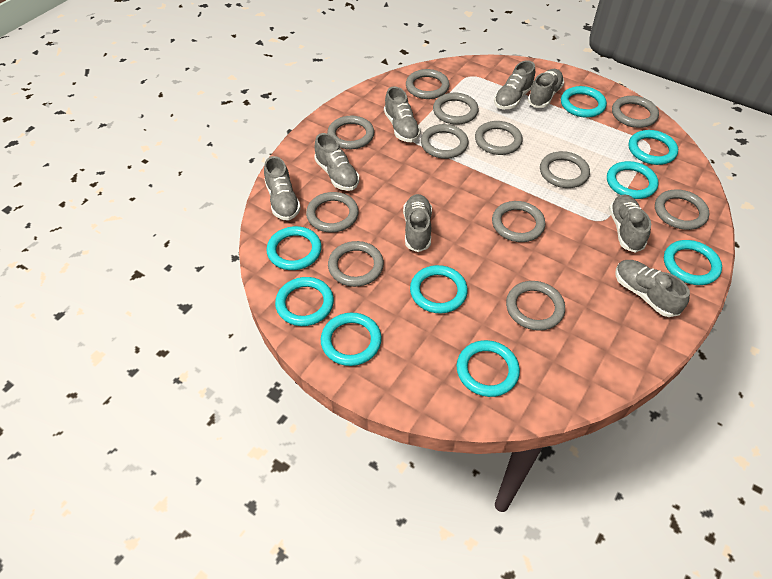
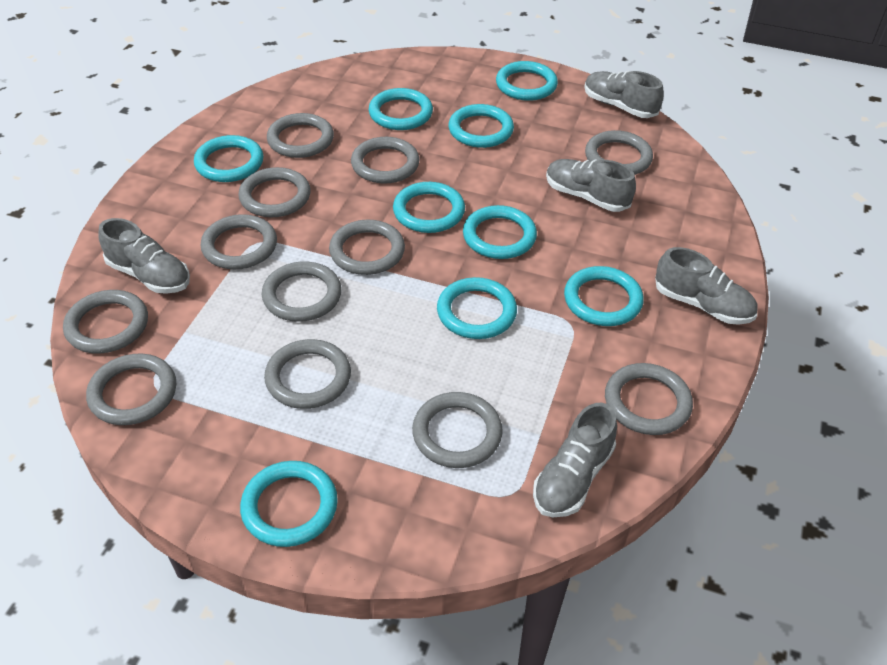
grey shoe: [264,156,301,221] [314,133,359,191] [384,86,421,142] [403,194,432,252] [494,60,535,109] [528,69,564,108] [609,194,651,253] [616,260,690,317] = 8 -> [98,218,190,294] [533,403,617,517] [546,159,636,212] [584,71,664,118] [655,247,758,325] = 5

